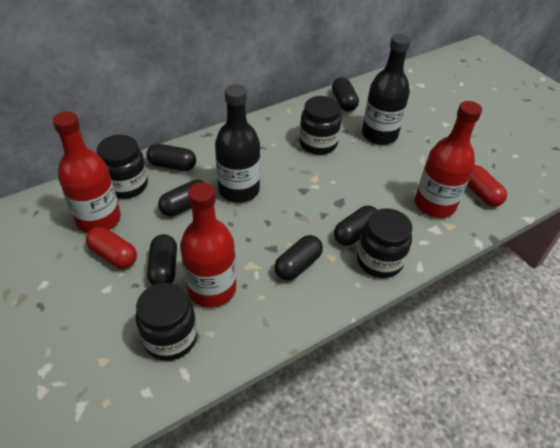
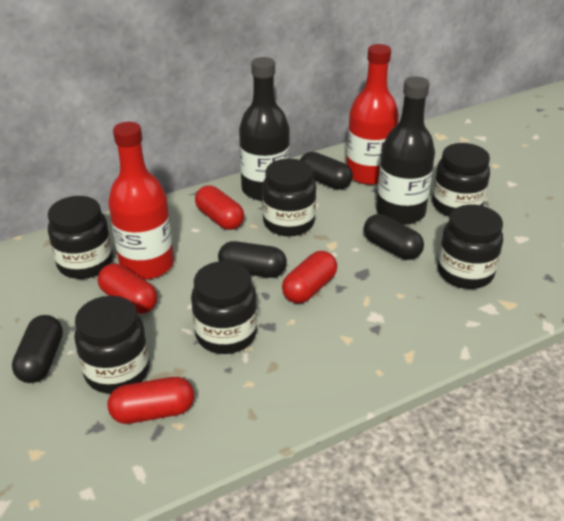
black capsule: [146,144,196,171] [147,234,177,285] [158,180,205,216] [274,235,323,281] [332,77,359,111] [334,206,377,246] = 6 -> [12,315,63,383] [218,241,287,278] [300,152,353,189] [364,214,424,260] = 4
black jar: [97,135,148,199] [136,283,197,361] [299,96,341,155] [357,208,413,278] = 4 -> [48,196,113,279] [74,296,150,394] [191,261,257,354] [262,159,316,236] [432,143,490,217] [438,205,503,289] = 6
red bottle: [53,111,121,233] [180,182,236,308] [415,101,482,218] = 3 -> [108,122,174,280] [346,44,399,185] = 2
red capsule: [86,227,137,269] [467,165,507,207] = 2 -> [98,264,157,314] [108,377,194,424] [195,186,244,230] [282,251,337,303] = 4

